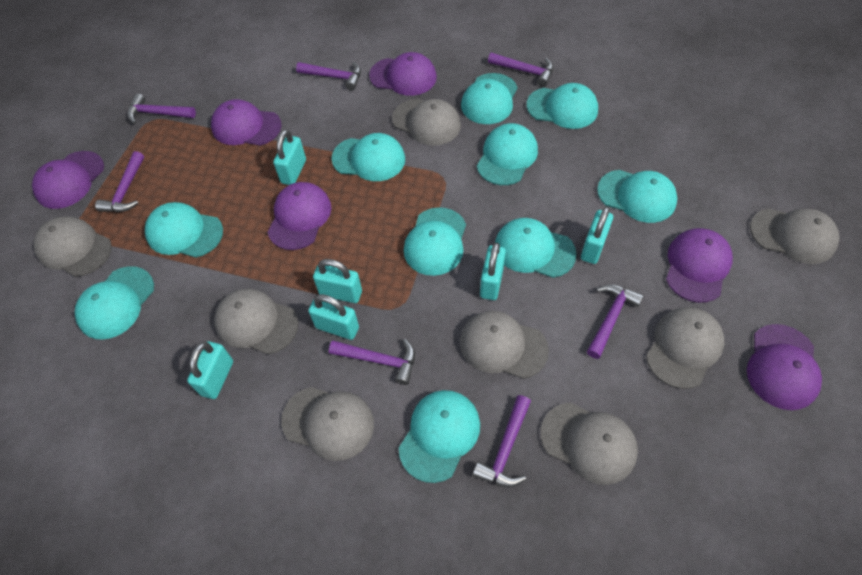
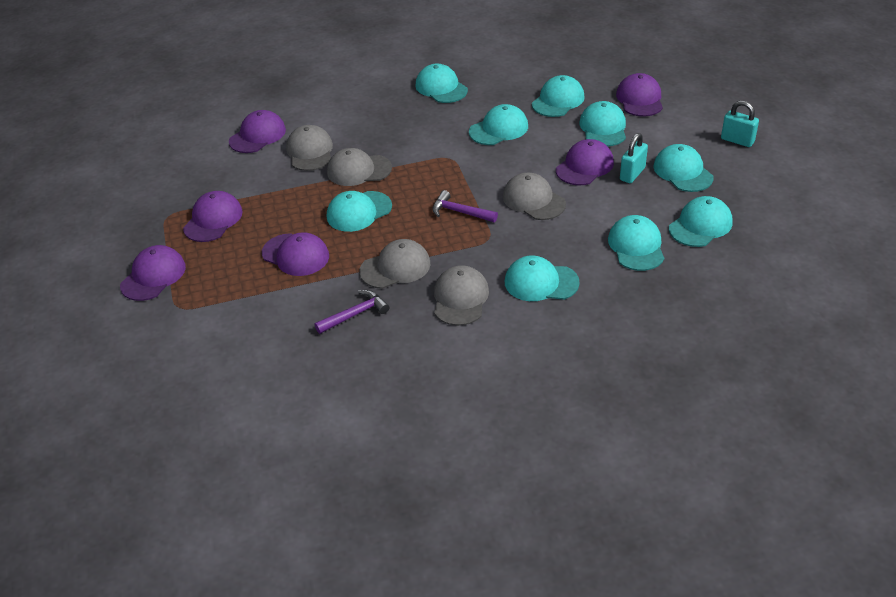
grey cap: [33,216,112,277] [214,289,298,355] [281,387,374,461] [392,99,461,146] [460,311,549,379] [541,402,638,485] [646,307,724,389] [750,208,840,264] = 8 -> [286,125,333,171] [327,148,392,186] [359,239,430,289] [434,265,489,326] [503,172,566,220] = 5
purple hammer: [95,151,144,212] [127,93,196,124] [296,62,361,90] [329,339,415,385] [473,395,531,487] [488,53,553,87] [587,284,644,359] = 7 -> [314,290,389,334] [432,190,498,222] = 2
turquoise cap: [75,266,154,340] [145,202,223,258] [332,133,405,181] [399,390,480,483] [404,207,466,276] [461,73,518,124] [477,123,538,185] [495,218,577,278] [526,83,598,129] [597,170,677,223] = 10 -> [327,191,392,232] [415,63,468,103] [469,104,528,145] [505,255,580,301] [532,75,585,117] [579,101,626,147] [608,215,664,271] [653,144,714,192] [669,196,733,247] = 9
turquoise padlock: [187,341,233,399] [273,129,306,185] [308,294,359,340] [313,259,362,303] [480,242,506,300] [581,206,613,264] = 6 -> [620,133,648,183] [721,101,759,147] = 2

